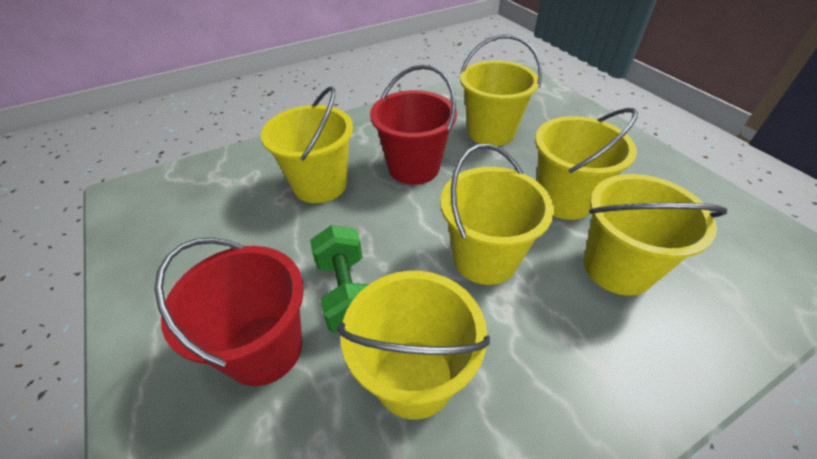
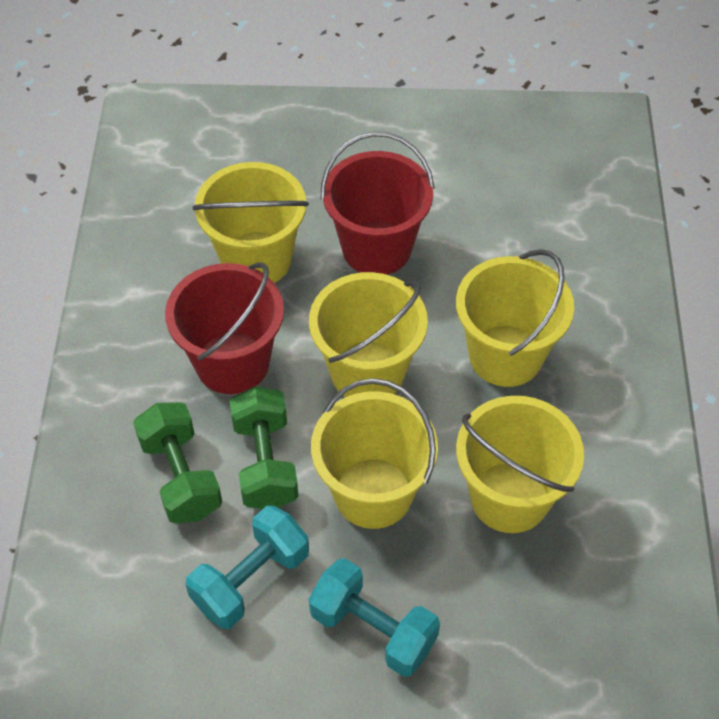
green dumbbell: [310,225,369,332] = 1 -> [133,402,222,524] [229,386,298,509] = 2
turquoise dumbbell: none = 0 -> [185,506,309,629] [309,558,440,677] = 2
yellow bucket: [261,86,353,203] [337,271,490,420] [440,143,554,285] [460,35,542,146] [535,108,638,220] [584,174,727,296] = 6 -> [193,162,309,283] [309,272,428,397] [311,378,438,529] [456,249,574,387] [456,396,584,533] = 5

